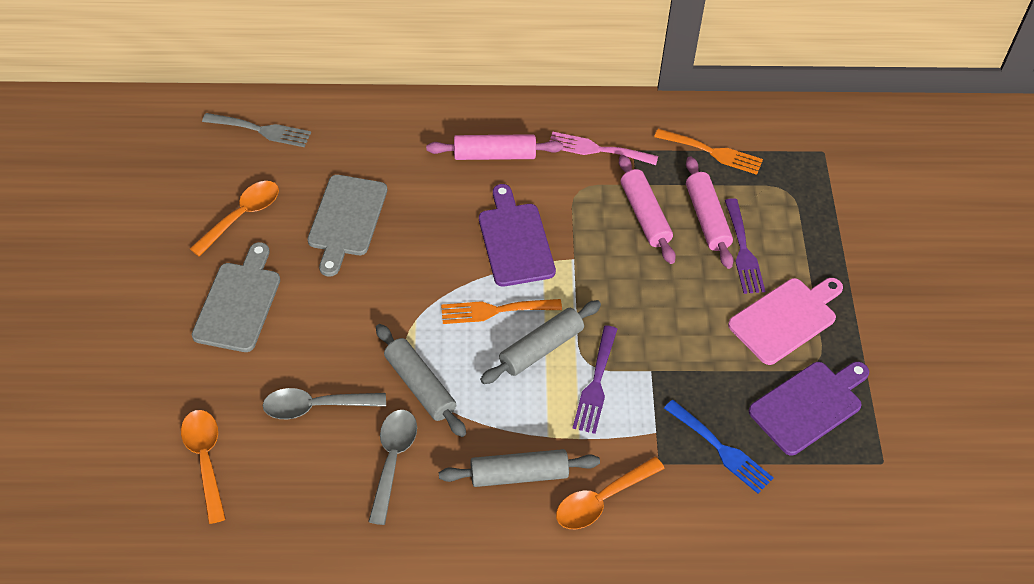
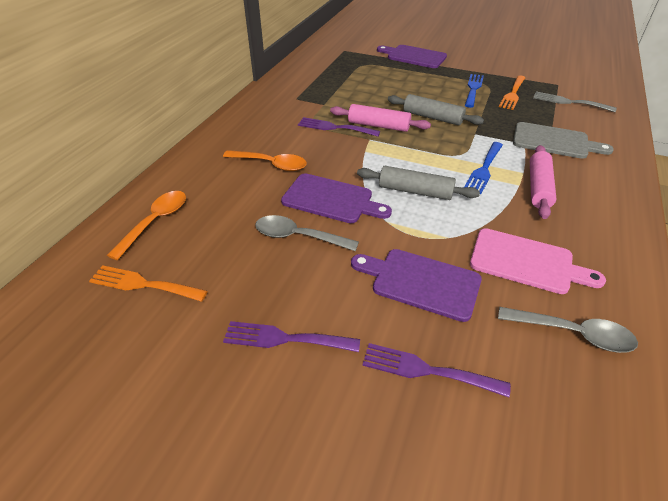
blue fork: [664,400,773,494] = 1 -> [464,142,503,194] [465,74,484,108] = 2
grey cutting board: [192,242,280,352] [308,175,387,276] = 2 -> [513,122,614,159] = 1
grey rolling pin: [376,324,466,437] [439,449,600,487] [480,300,601,384] = 3 -> [357,166,480,200] [388,94,484,126] = 2
orange spoon: [181,410,226,524] [190,181,279,257] [556,456,665,529] = 3 -> [107,191,186,260] [223,150,307,171] = 2
pink fork: [550,132,658,165] = 1 -> none = 0
pink rolling pin: [426,134,563,160] [619,155,676,264] [686,156,734,269] = 3 -> [330,104,431,132] [530,145,556,219] = 2
purple cutting board: [479,184,556,286] [749,362,869,455] = 2 -> [281,173,392,223] [351,249,482,322] [377,45,447,68] = 3
purple fork: [572,325,617,434] [725,198,765,294] = 2 -> [223,321,360,352] [298,117,380,137] [363,343,511,397] = 3

